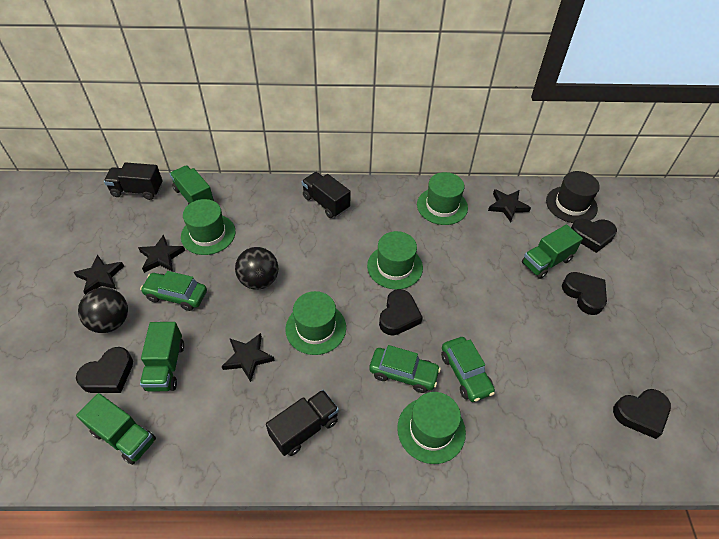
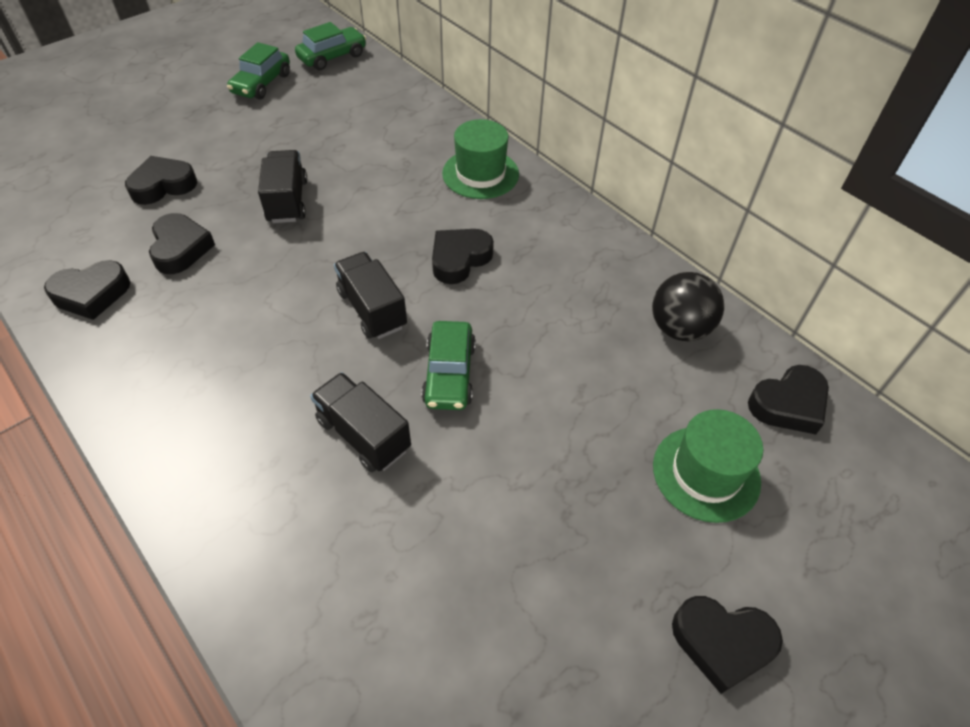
black ball: [78,288,128,333] [235,247,278,290] = 2 -> [652,272,724,341] = 1
black hat: [546,171,600,223] = 1 -> none = 0
black heart: [76,347,133,393] [379,289,423,336] [562,272,607,315] [571,219,617,253] [613,389,671,439] = 5 -> [44,260,130,320] [125,156,197,205] [149,213,215,274] [432,229,494,284] [672,596,783,694] [748,365,829,435] = 6
black star: [74,255,124,295] [138,235,185,273] [222,333,275,382] [488,189,531,222] = 4 -> none = 0
green hat: [181,199,236,255] [285,291,346,355] [367,231,423,289] [397,392,466,464] [417,172,468,225] = 5 -> [442,119,519,199] [653,409,763,523] = 2
green truck: [76,393,156,465] [140,322,184,391] [170,165,214,205] [522,225,583,279] = 4 -> none = 0

